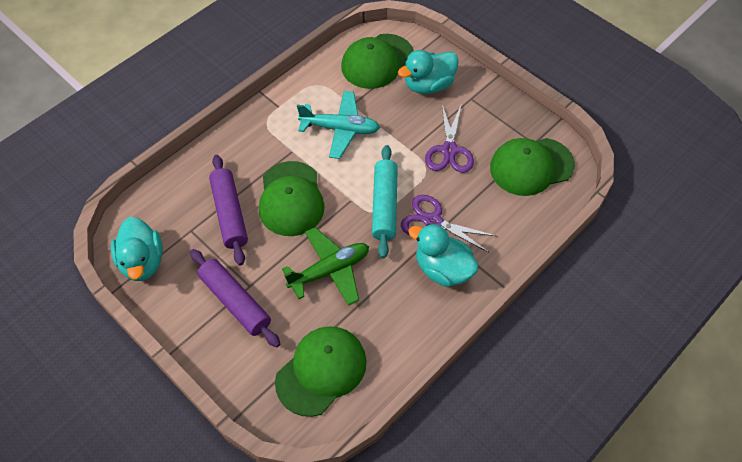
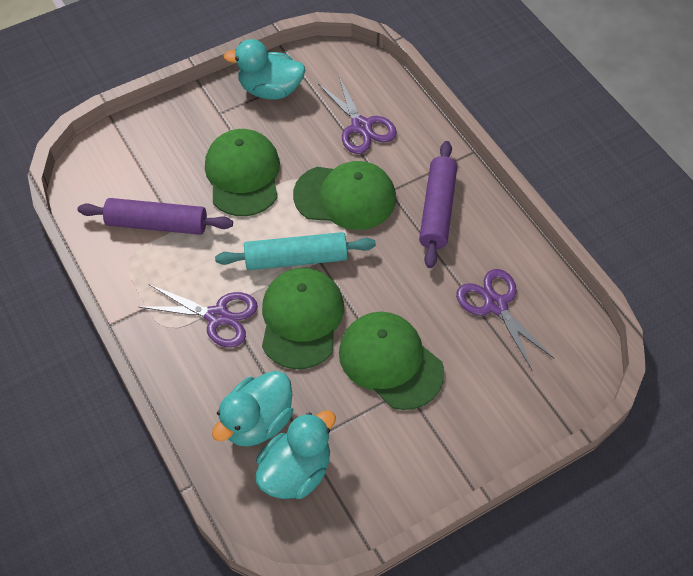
green plane: [282,227,369,306] = 1 -> none = 0
purple scissors: [401,195,496,253] [425,103,474,173] = 2 -> [139,284,258,348] [318,74,397,154] [456,269,555,370] = 3
turquoise plane: [297,91,380,159] = 1 -> none = 0

